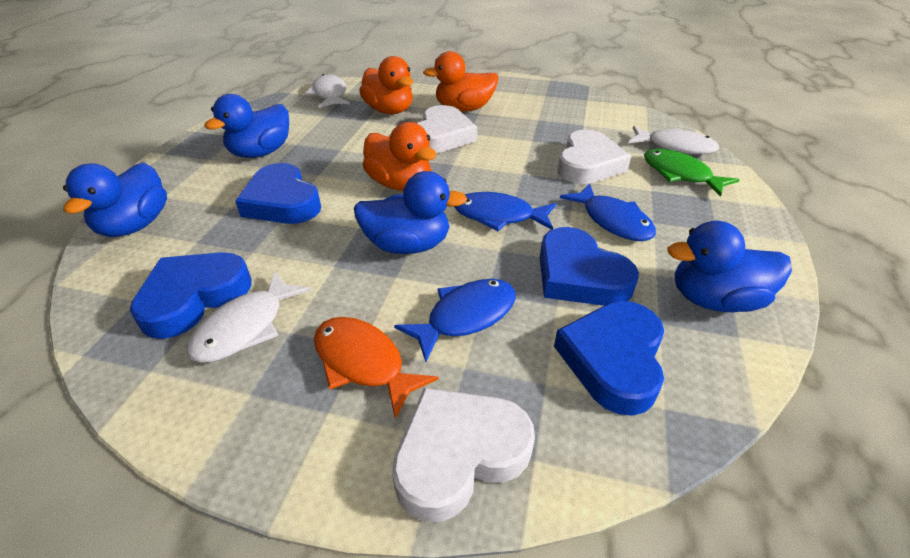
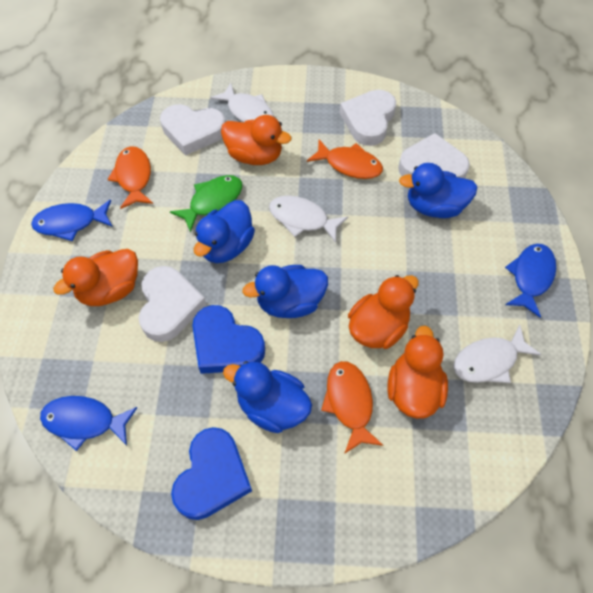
blue heart: [130,252,251,339] [235,163,321,224] [540,227,639,306] [554,301,664,416] = 4 -> [171,427,252,520] [192,305,265,374] = 2
orange duck: [359,56,413,114] [363,122,437,191] [423,51,498,111] = 3 -> [53,249,138,306] [221,115,292,165] [348,275,419,349] [388,326,448,419] = 4
orange fish: [314,317,438,419] = 1 -> [107,146,153,209] [307,139,383,179] [321,361,383,454] = 3
white heart: [392,388,535,522] [417,105,477,153] [558,129,631,184] = 3 -> [139,266,206,342] [160,104,226,155] [340,90,396,146] [398,133,470,178] = 4

